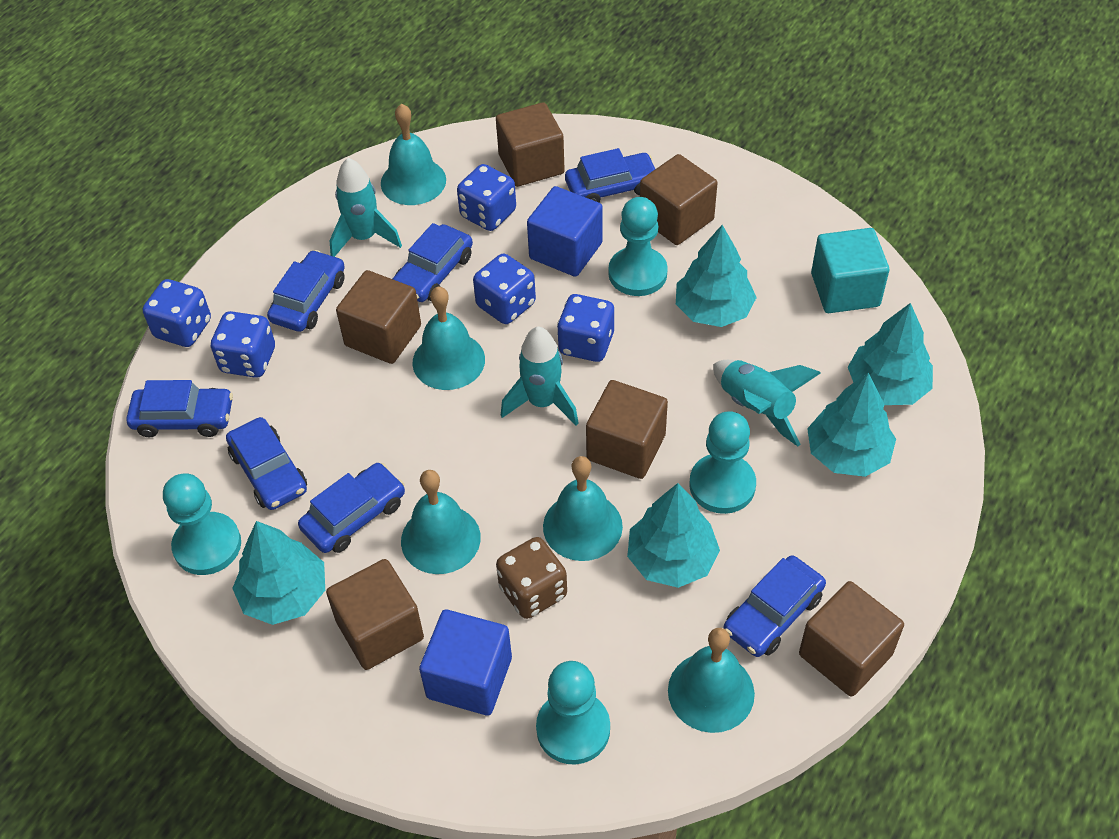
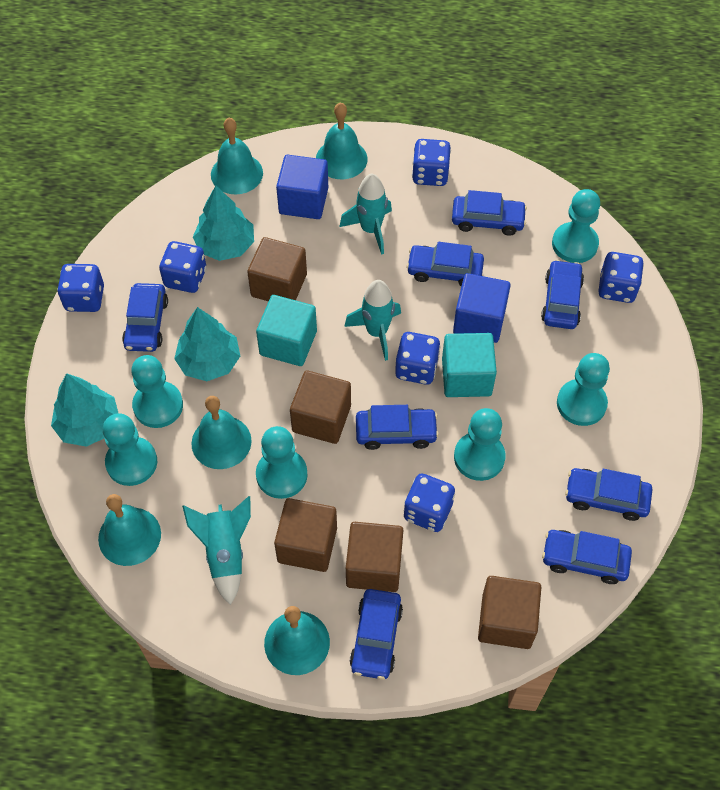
blue car: [126,380,233,438] [226,417,307,510] [267,250,345,332] [298,463,405,553] [393,223,473,302] [565,148,655,202] [723,555,826,657] = 7 -> [122,283,168,352] [349,589,403,680] [356,405,439,450] [406,242,484,286] [452,190,527,236] [541,260,584,329] [542,530,632,584] [565,468,653,521] = 8
blue dice: [143,279,211,347] [211,311,275,378] [457,164,516,231] [473,254,536,324] [557,294,614,362] = 5 -> [57,264,104,312] [159,241,207,293] [395,332,440,385] [404,474,455,532] [412,139,451,186] [598,252,644,303] = 6
brown cube: [326,559,424,670] [336,270,421,364] [496,102,565,187] [586,380,668,479] [640,154,718,245] [799,581,904,697] = 6 -> [247,237,307,302] [274,498,337,572] [290,370,351,444] [346,522,403,592] [478,576,541,649] = 5
brown dice: [496,537,567,619] = 1 -> none = 0
turquoise cube: [811,228,889,313] = 1 -> [256,295,317,366] [442,333,497,397] = 2
turquoise pawn: [163,473,241,575] [536,661,610,765] [608,197,668,296] [689,411,756,514] = 4 -> [103,413,157,486] [131,355,183,428] [256,426,308,499] [454,408,506,481] [552,189,600,263] [557,353,610,426] = 6
turquoise tree: [232,521,325,625] [627,483,720,588] [676,225,757,327] [807,373,896,477] [848,303,933,405] = 5 -> [51,373,118,447] [174,307,240,381] [193,186,254,261] = 3

